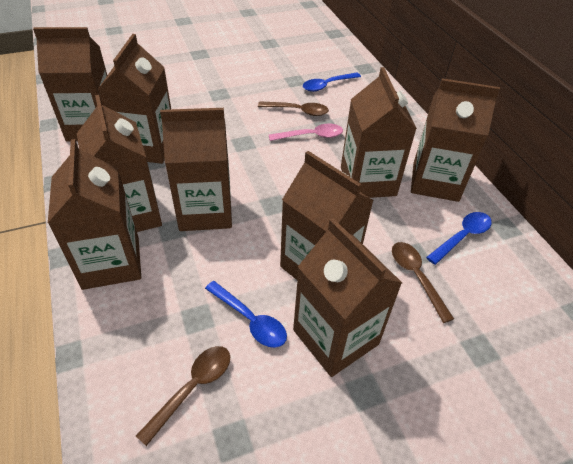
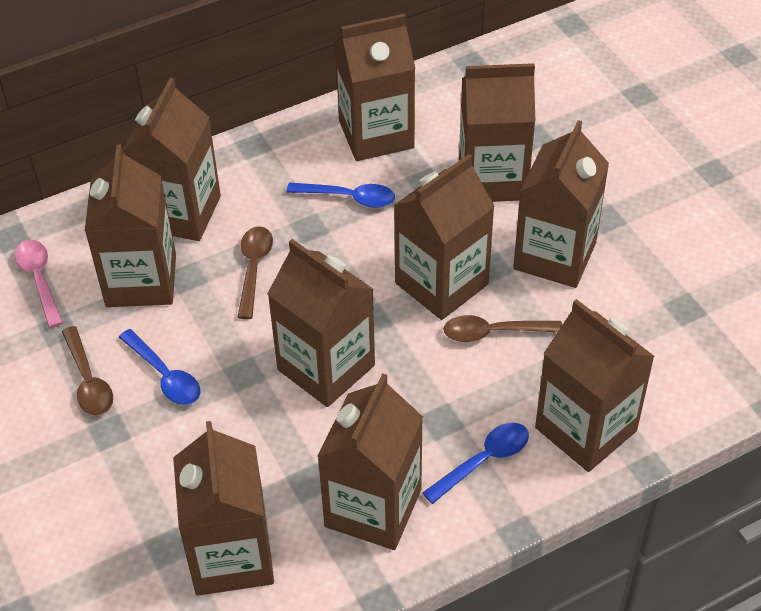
brown carton: [33,27,107,142] [48,139,141,290] [77,95,162,232] [97,34,171,164] [160,108,232,231] [280,151,374,280] [293,218,402,377] [341,67,417,198] [411,78,500,202] = 9 -> [85,144,176,307] [122,78,221,241] [173,421,274,596] [267,239,375,407] [317,373,423,550] [335,14,415,161] [394,154,495,320] [459,63,535,202] [513,120,609,288] [535,299,655,472] = 10

